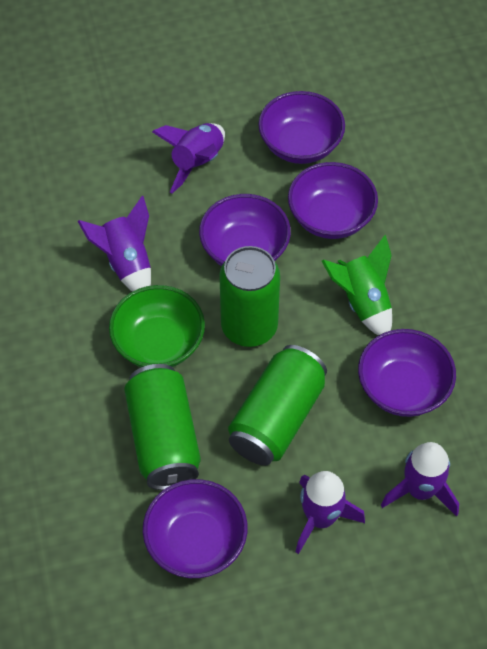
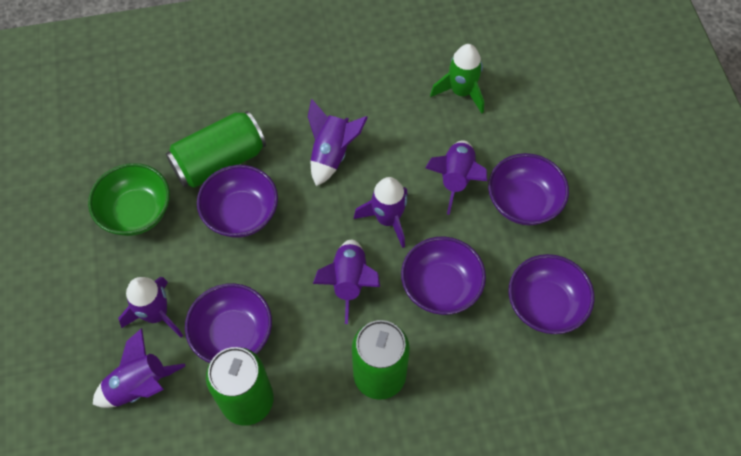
purple rocket: [77,196,151,292] [152,123,225,194] [296,471,365,554] [381,442,459,517] = 4 -> [93,328,185,408] [118,277,183,338] [308,99,368,186] [313,240,380,324] [354,177,408,248] [425,140,487,215] = 6

